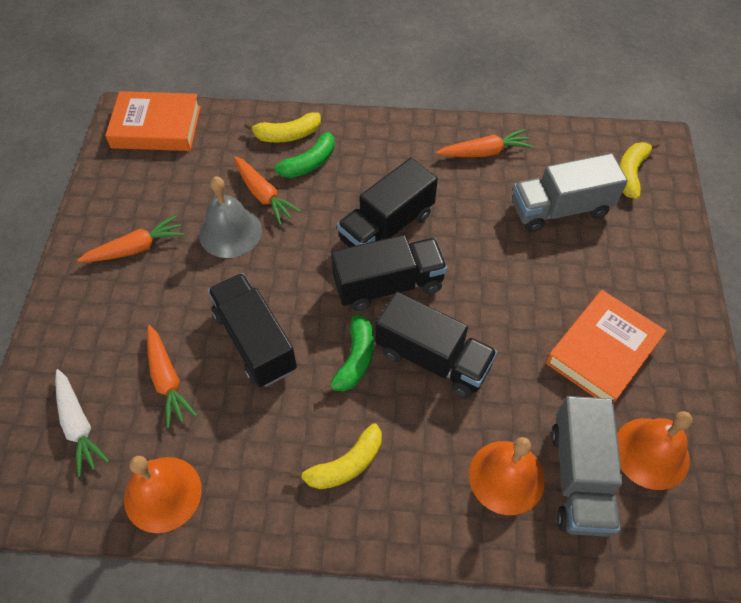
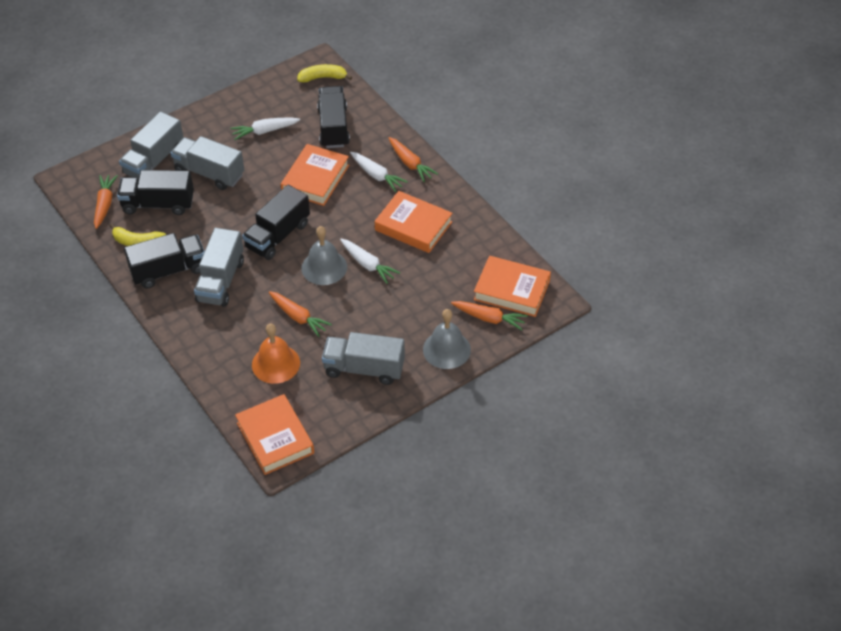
green banana: [266,132,335,178] [321,315,374,395] = 2 -> none = 0
grey bell: [199,176,262,258] = 1 -> [302,226,347,285] [423,309,471,369] = 2
grey truck: [512,153,628,232] [551,396,623,537] = 2 -> [119,111,184,178] [171,136,244,190] [194,228,244,307] [322,332,405,385] = 4
orange bell: [124,456,202,533] [469,437,545,515] [617,411,693,490] = 3 -> [252,324,300,384] = 1
orange book: [105,91,201,151] [546,290,666,403] = 2 -> [235,394,314,475] [281,144,349,206] [375,191,453,253] [474,256,551,317] = 4
white carrot: [55,369,109,477] = 1 -> [230,118,300,140] [340,239,400,284] [350,152,408,192] = 3
yellow banana: [244,112,321,143] [290,423,382,489] [619,141,659,199] = 3 -> [110,223,166,246] [297,64,352,82] = 2

